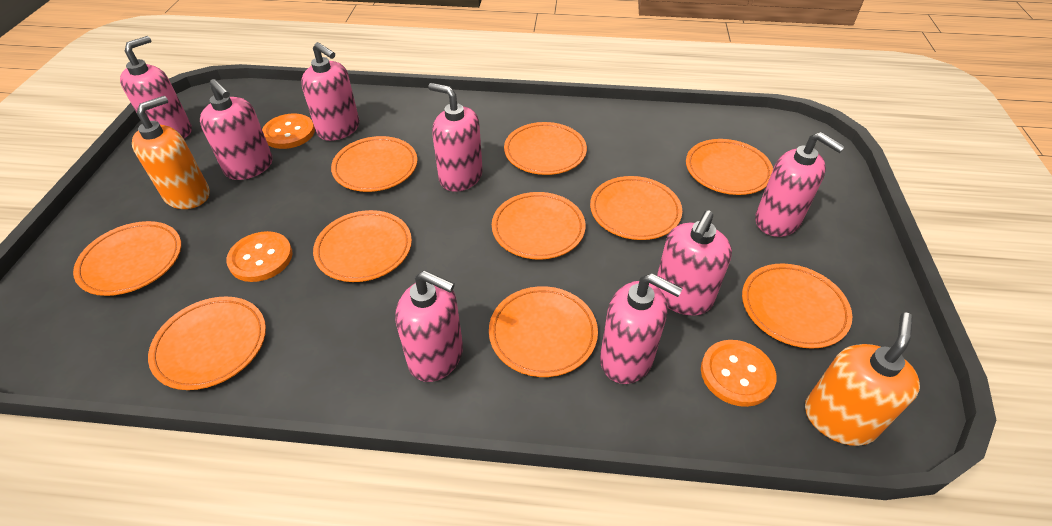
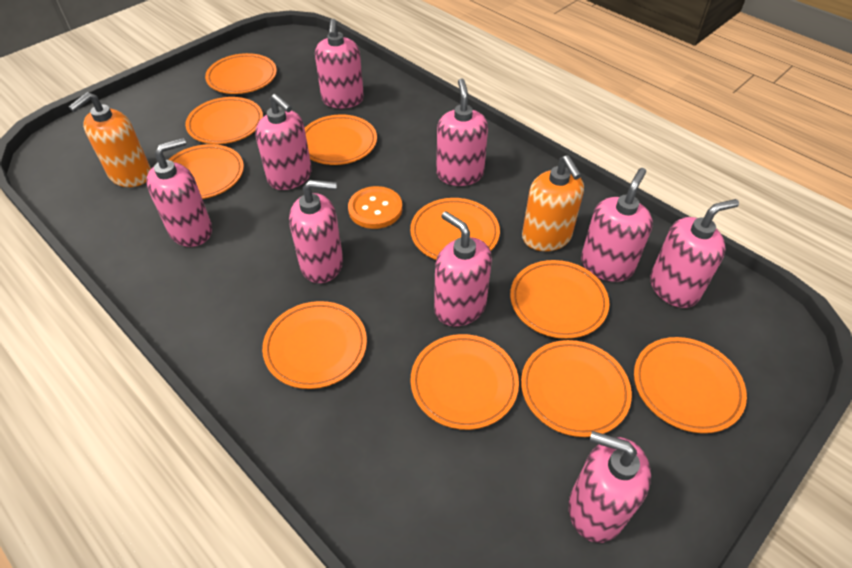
orange button: [226,231,293,282] [262,114,315,149] [701,340,776,407] = 3 -> [348,186,402,229] = 1
pink soap dispenser: [120,36,192,139] [200,79,273,180] [301,42,359,141] [395,270,463,382] [428,83,483,192] [600,273,683,384] [657,210,732,315] [755,132,845,237] = 8 -> [146,138,212,247] [255,94,312,190] [289,180,343,283] [315,19,364,108] [434,211,492,326] [436,78,488,186] [569,431,651,543] [581,168,653,282] [650,199,739,308] = 9

